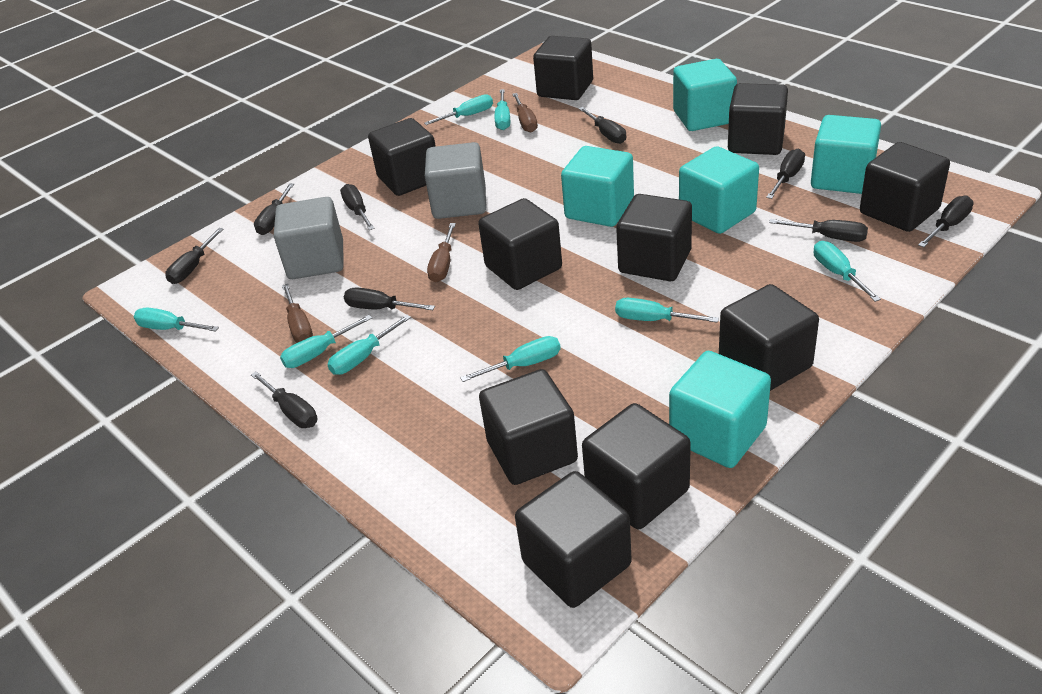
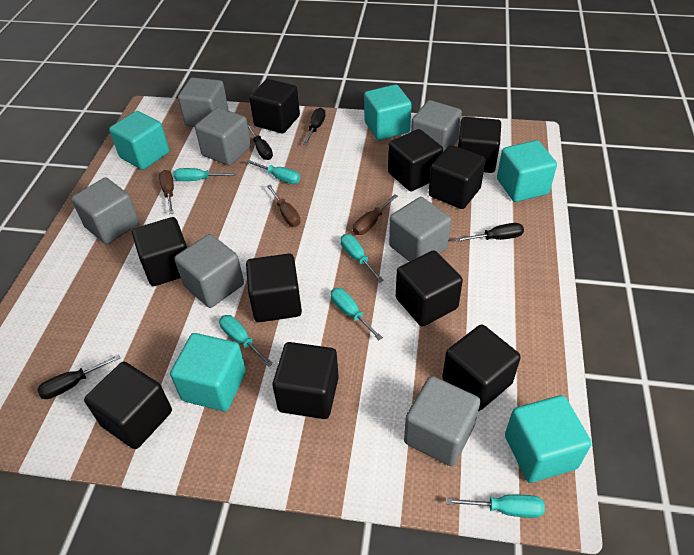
black screwdriver: [165,228,223,284] [251,371,317,428] [254,183,294,235] [340,184,374,230] [344,288,435,310] [579,107,626,144] [766,149,805,199] [769,219,868,242] [918,195,974,247] = 9 -> [37,354,120,399] [248,124,273,160] [303,108,326,145] [455,223,524,242] = 4
grey cube: [274,197,343,279] [425,142,486,219] = 2 -> [71,178,139,244] [174,234,244,308] [178,78,228,127] [195,107,251,166] [389,197,451,262] [404,376,480,466] [411,100,462,151] = 7
turquoise screwdriver: [134,308,219,332] [280,315,372,368] [327,315,411,375] [424,94,493,125] [460,336,561,382] [495,89,510,130] [615,298,719,323] [814,241,881,302] = 8 -> [173,168,236,181] [219,315,273,366] [246,160,300,184] [330,288,383,340] [341,234,384,282] [446,495,545,518] = 6

